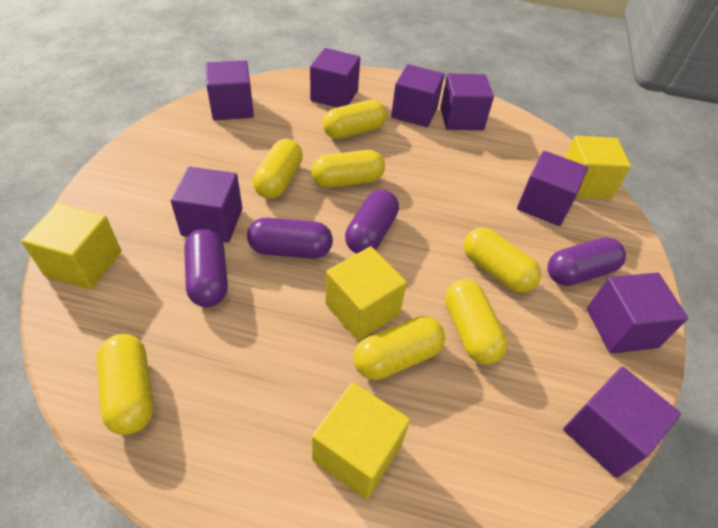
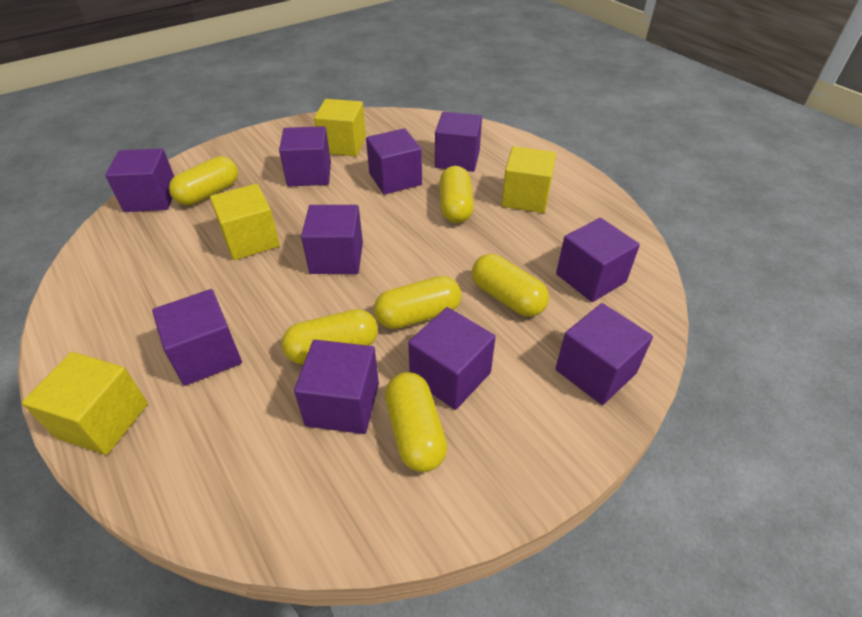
purple capsule: [184,229,228,307] [247,218,333,259] [345,189,399,254] [547,237,626,286] = 4 -> none = 0
purple cube: [171,167,242,243] [206,60,254,120] [310,48,360,108] [391,64,444,127] [440,73,494,130] [517,151,588,226] [563,367,681,478] [587,273,688,354] = 8 -> [105,148,174,212] [152,289,242,386] [279,126,331,186] [294,340,379,434] [301,205,363,274] [366,128,422,195] [408,307,496,410] [435,112,482,172] [555,303,653,405] [556,218,640,302] = 10
yellow capsule: [97,334,154,435] [253,139,303,199] [311,150,385,188] [323,100,387,139] [354,316,445,380] [445,279,507,365] [464,227,541,293] = 7 -> [169,156,238,205] [282,309,378,364] [374,276,461,329] [385,372,448,472] [439,166,474,223] [472,254,549,317] = 6

